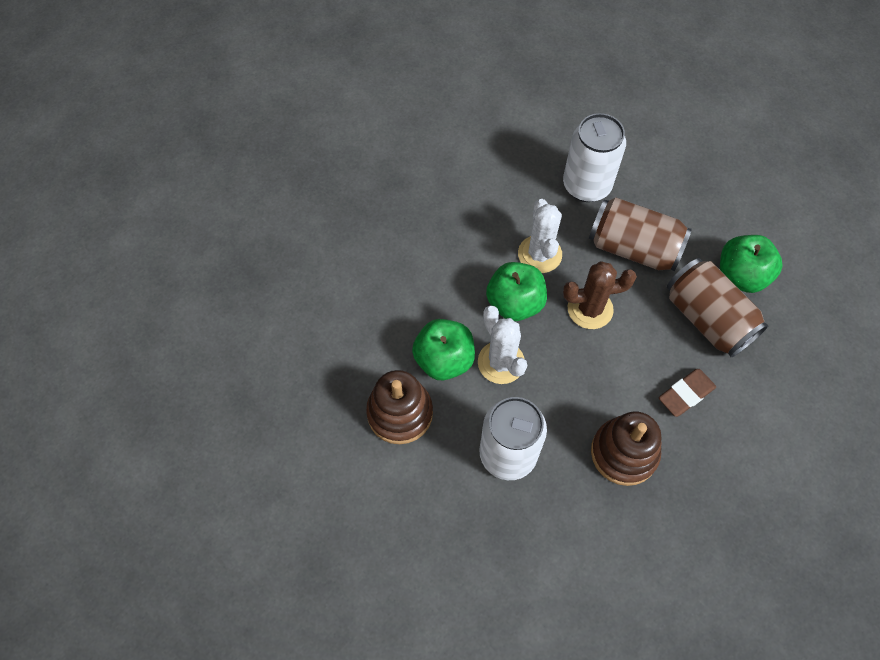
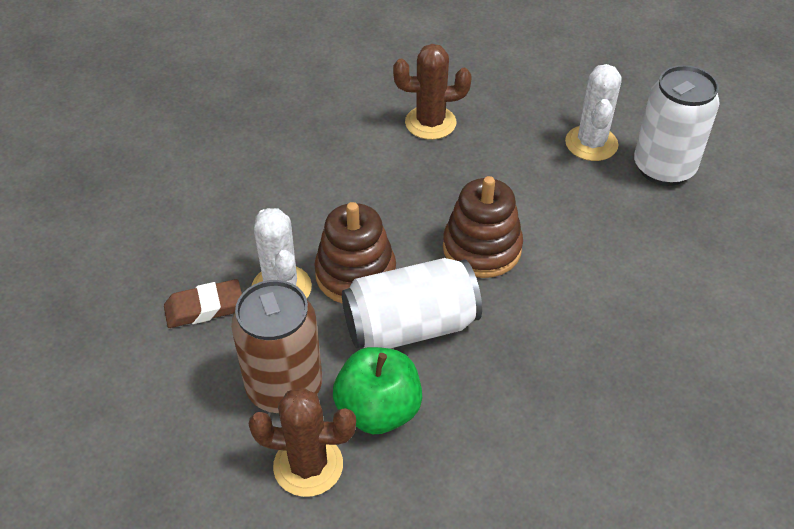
brown cactus: [563,261,637,329] = 1 -> [249,387,356,497] [393,44,472,140] = 2
brown can: [589,197,692,271] [667,258,768,357] = 2 -> [231,280,322,414] = 1
green apple: [412,319,475,380] [486,262,547,321] [720,235,783,293] = 3 -> [333,347,422,434] = 1

